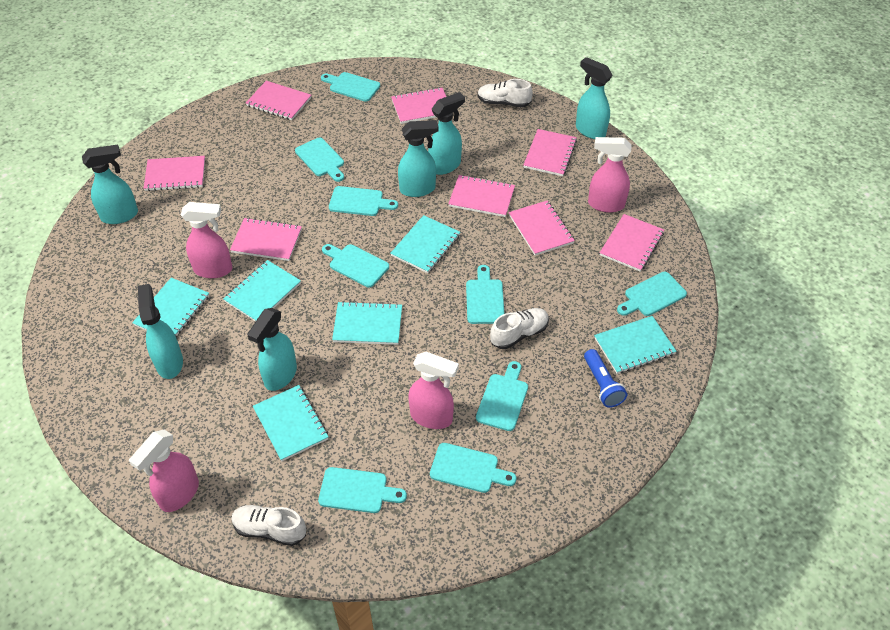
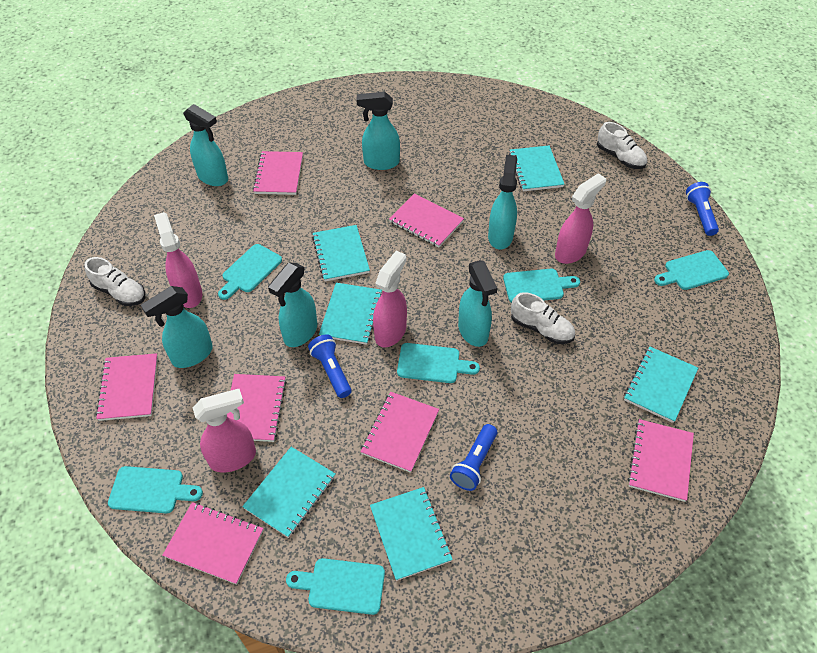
blue flashlight: [584,349,627,408] = 1 -> [308,335,351,398] [450,424,497,491] [686,182,719,236] = 3
pink notebook: [144,156,205,191] [230,218,302,261] [246,81,311,120] [391,87,446,124] [448,175,515,217] [509,200,575,256] [524,129,577,176] [600,214,664,272] = 8 -> [96,353,158,421] [162,502,264,585] [227,374,287,442] [253,151,303,195] [360,392,439,473] [389,193,464,247] [628,419,694,502] = 7
turquoise cutting board: [295,137,344,182] [318,467,407,513] [321,72,380,102] [322,244,389,288] [329,186,398,216] [430,443,516,493] [466,265,504,324] [476,361,528,431] [617,272,687,316] = 9 -> [108,466,203,513] [218,244,282,300] [286,558,385,615] [397,343,480,383] [503,269,580,303] [654,250,729,290] = 6

